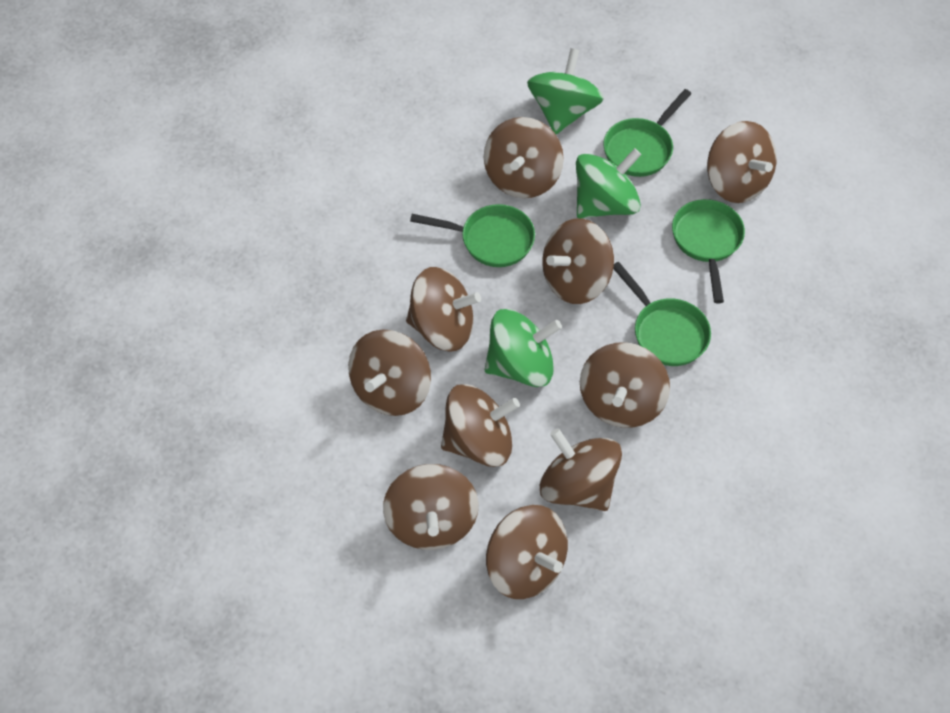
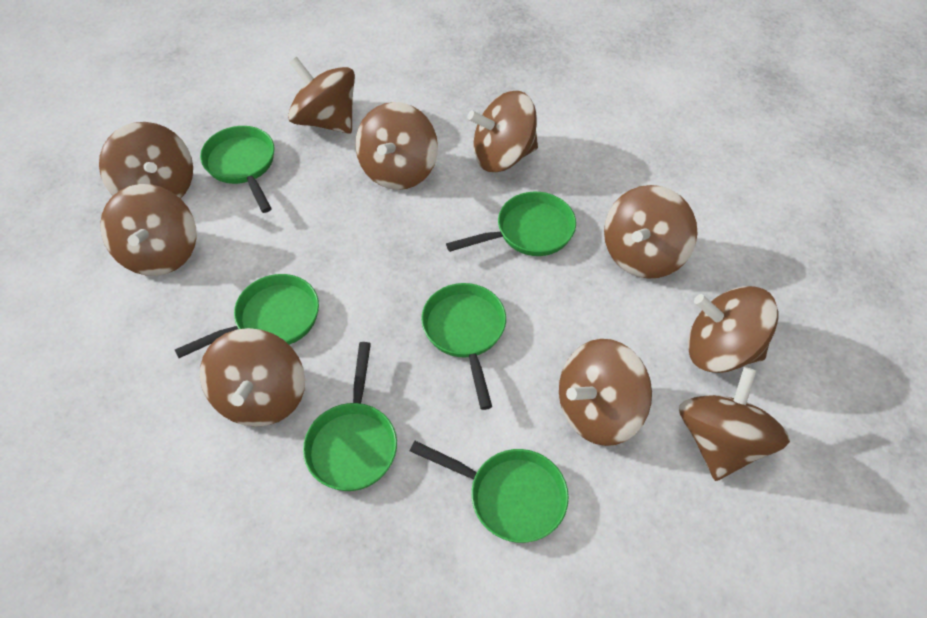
green pan: [410,204,535,267] [603,89,691,177] [613,262,711,366] [672,199,745,303] = 4 -> [175,274,319,358] [200,126,275,213] [303,342,397,491] [410,441,569,543] [421,283,506,410] [446,192,576,256] = 6
green spinning top: [485,309,562,387] [527,48,604,134] [576,148,641,218] = 3 -> none = 0

